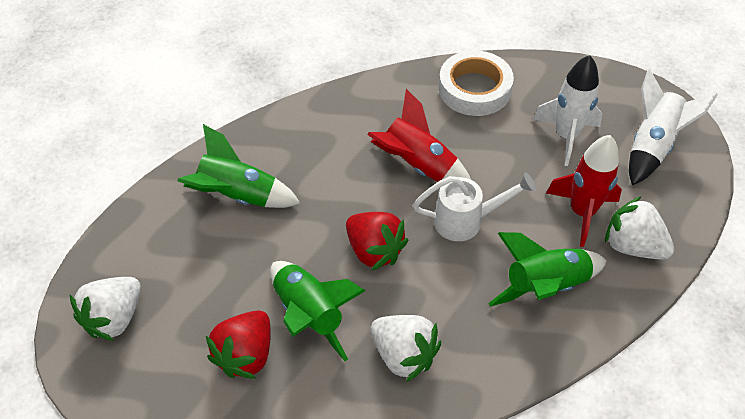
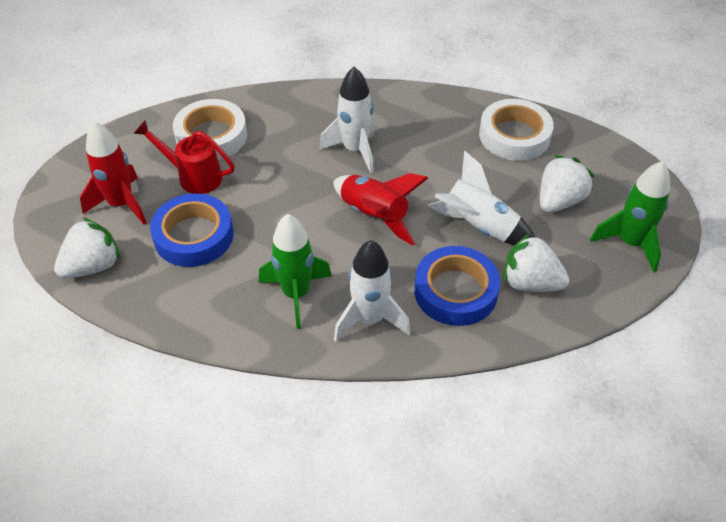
blue tape: none = 0 -> [150,194,234,267] [414,246,500,326] = 2
green rocket: [178,124,301,208] [270,261,366,361] [488,232,607,307] = 3 -> [259,214,332,329] [590,161,670,272] = 2
red strawberry: [206,311,271,379] [346,212,408,271] = 2 -> none = 0
red watering can: none = 0 -> [133,120,235,194] = 1
white rocket: [533,55,603,166] [629,69,718,185] = 2 -> [319,66,375,174] [334,240,411,342] [428,150,535,245] = 3
white tape: [439,50,514,116] = 1 -> [173,99,247,160] [479,99,554,161] = 2
white watering can: [413,172,536,241] = 1 -> none = 0

